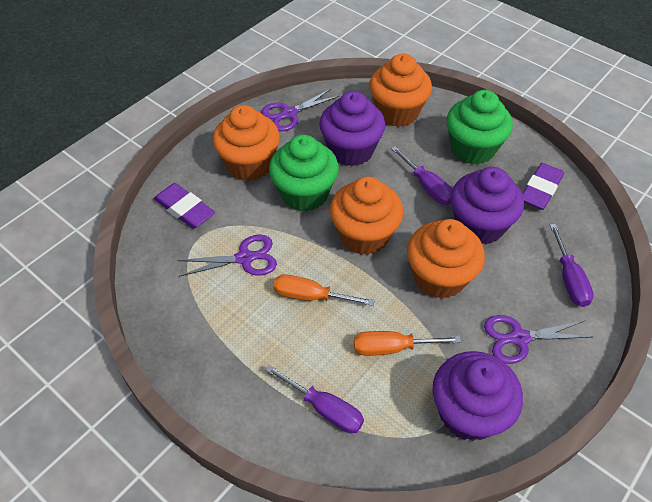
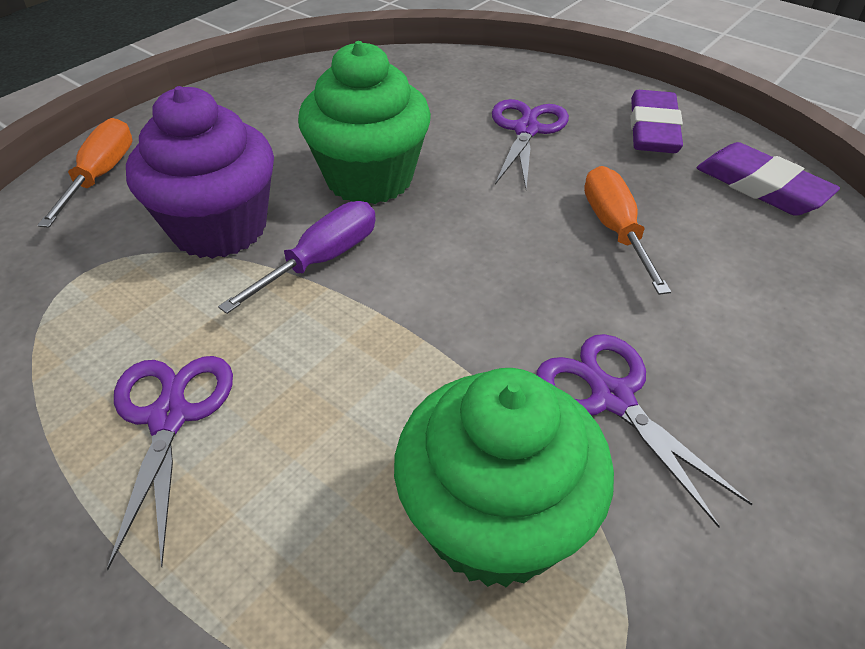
orange cupcake: [212,105,280,181] [330,177,403,255] [369,54,432,127] [407,219,485,299] = 4 -> none = 0
purple cupcake: [319,91,385,166] [433,351,523,441] [451,167,524,244] = 3 -> [126,86,274,259] = 1
purple screwdriver: [265,364,364,433] [391,146,452,205] [550,224,594,307] = 3 -> [218,201,376,314] = 1

